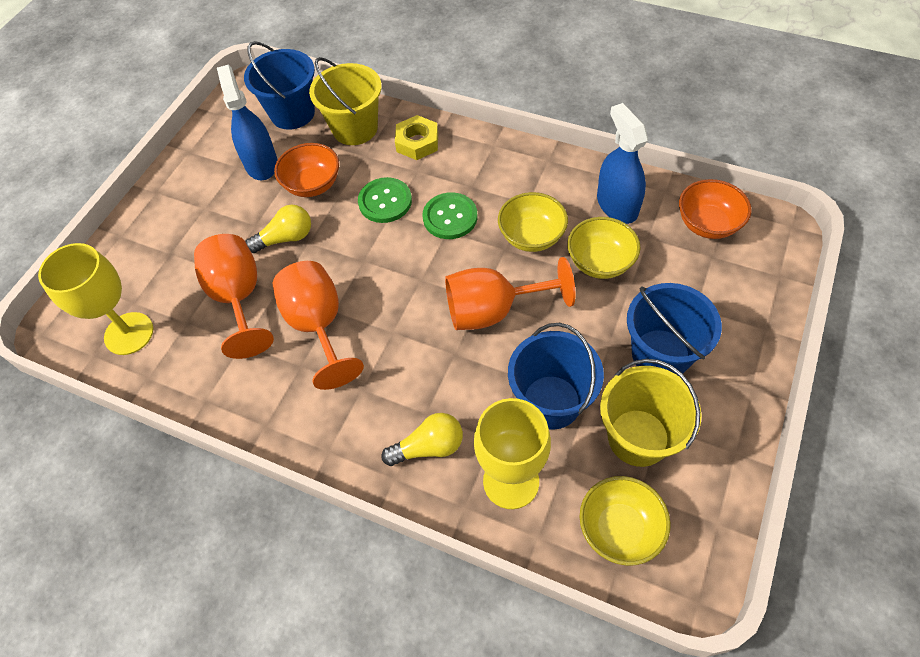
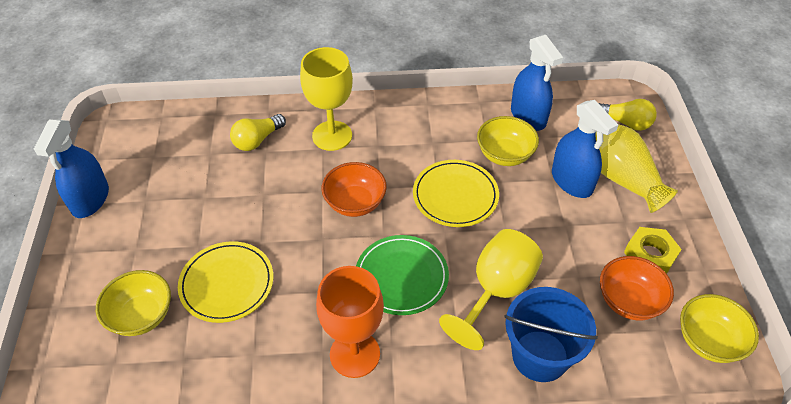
blue bucket: [244,41,315,130] [508,323,604,430] [627,283,722,375] = 3 -> [504,287,598,382] = 1
blue spray bottle: [217,65,277,180] [597,103,648,224] = 2 -> [34,119,109,218] [511,35,563,131] [552,100,618,198] = 3
green button: [358,177,412,223] [422,192,477,239] = 2 -> none = 0
green plate: none = 0 -> [356,235,449,315] = 1
orange goblet: [194,234,274,359] [273,261,364,390] [445,257,575,330] = 3 -> [316,266,384,378] = 1
yellow bucket: [309,57,382,145] [600,359,702,467] = 2 -> none = 0
yellow plate: none = 0 -> [178,241,273,323] [413,160,499,227] = 2
yellow vase: none = 0 -> [596,124,678,213] = 1

